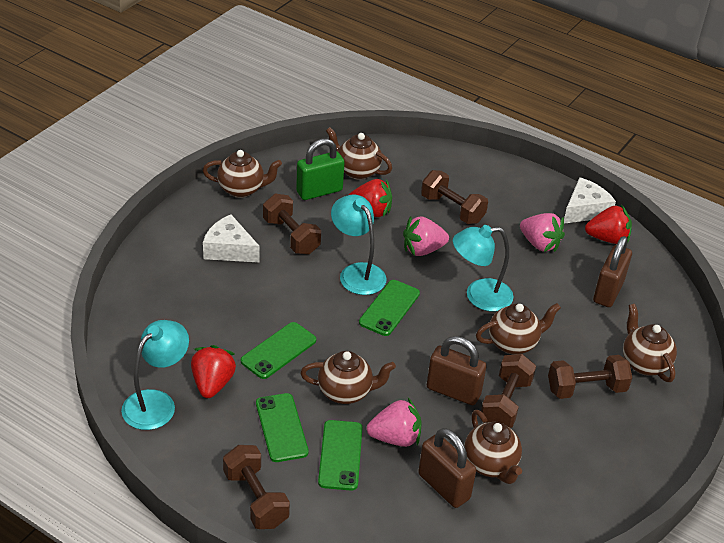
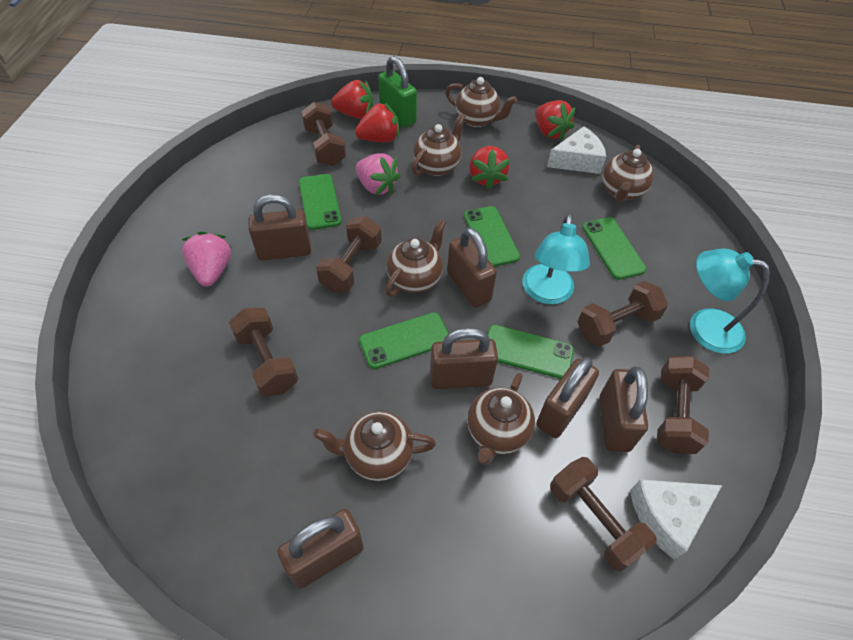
brown dumbbell: [223,445,290,529] [263,194,321,255] [421,170,488,224] [481,354,536,428] [548,355,632,399] = 5 -> [229,307,298,397] [301,102,346,166] [316,216,382,292] [550,457,657,571] [578,281,668,346] [657,356,709,454] = 6
brown padlock: [418,428,476,508] [427,336,487,405] [593,236,632,307] = 3 -> [248,194,311,261] [278,509,364,588] [430,327,498,389] [447,227,497,308] [536,357,599,438] [600,366,648,452] = 6
green phone: [241,322,316,379] [256,393,309,462] [318,420,363,491] [359,280,420,336] = 4 -> [299,174,342,230] [359,312,449,369] [464,206,520,267] [487,325,574,379] [582,217,647,280] = 5
pink strawberry: [367,398,422,447] [403,216,449,256] [520,213,565,252] = 3 -> [181,231,232,286] [355,153,401,195] = 2
red strawberry: [191,345,236,398] [349,179,392,217] [585,205,632,244] = 3 -> [331,80,373,119] [355,102,399,142] [469,146,510,190] [535,100,576,141] = 4
turquoise lamp: [121,320,189,430] [331,195,387,295] [453,225,513,311] = 3 -> [522,214,590,304] [690,249,770,354] = 2

